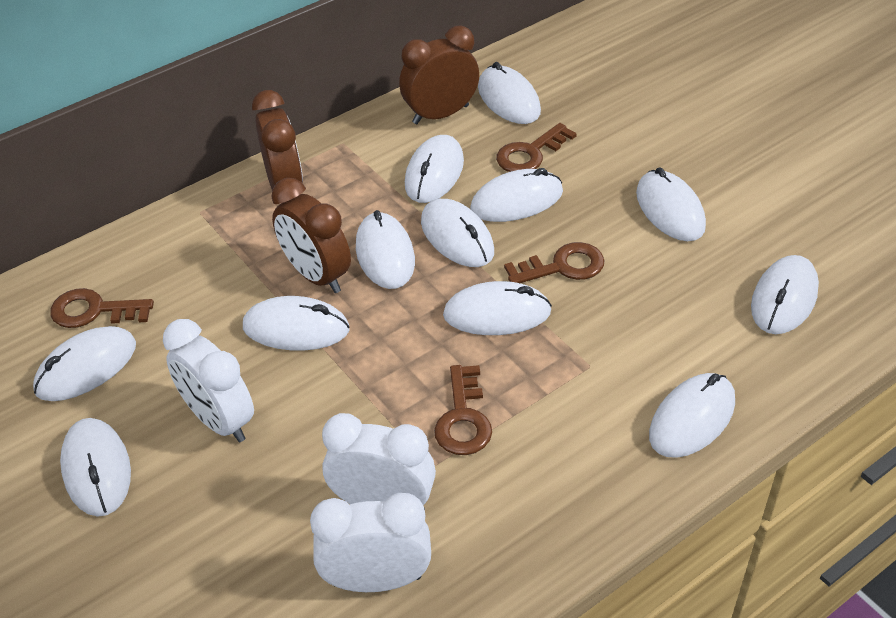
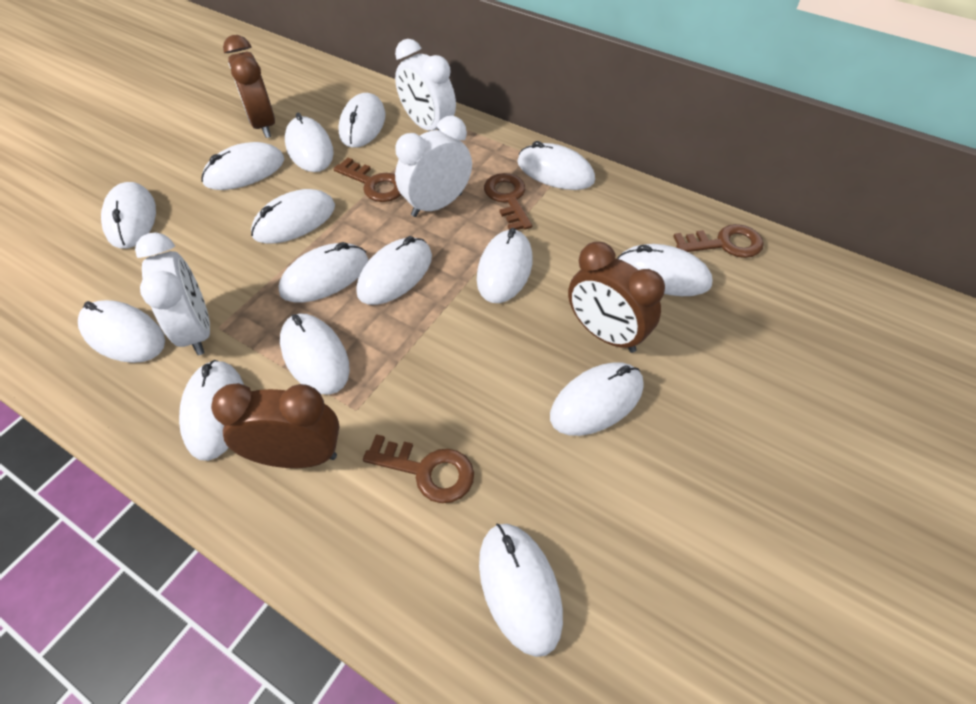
white mouse: [33,326,136,401] [60,418,131,517] [243,296,350,351] [356,210,415,289] [405,135,464,203] [421,199,494,267] [443,281,552,335] [470,168,563,222] [478,62,541,124] [636,168,706,241] [649,373,735,458] [751,255,819,334] = 12 -> [78,300,165,363] [101,182,156,249] [179,360,244,461] [201,142,284,190] [251,189,335,244] [279,242,368,303] [280,313,350,395] [285,113,334,172] [338,93,386,148] [356,236,432,305] [477,228,532,303] [479,523,563,657] [517,141,595,190] [550,362,644,436] [618,244,712,296] = 15

